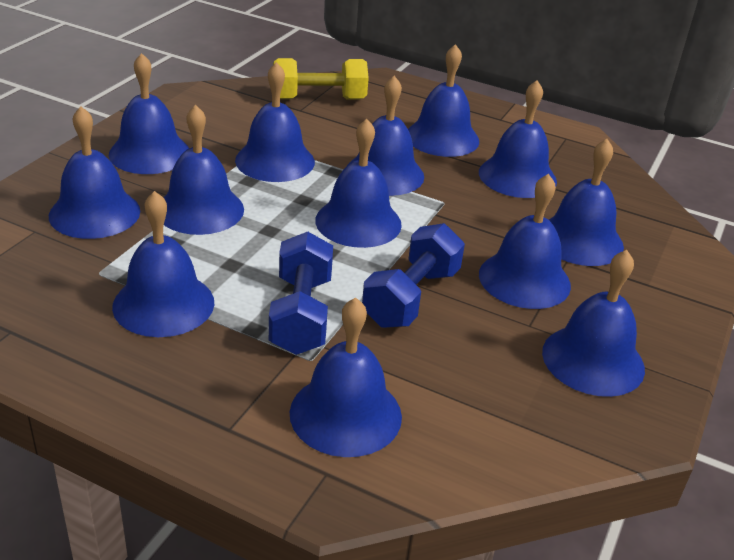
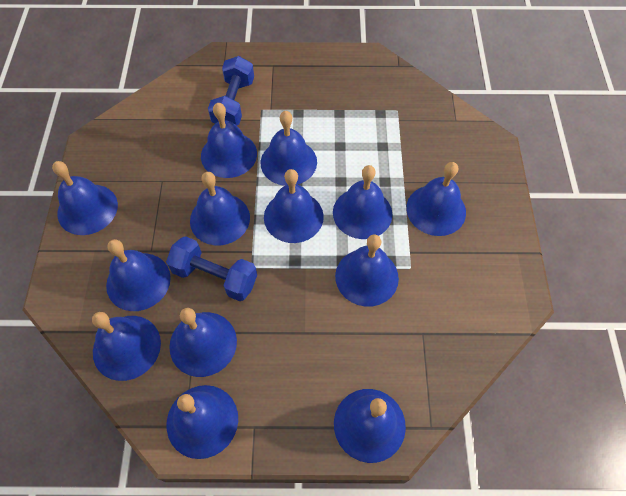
yellow dumbbell: [273,58,369,99] = 1 -> none = 0

